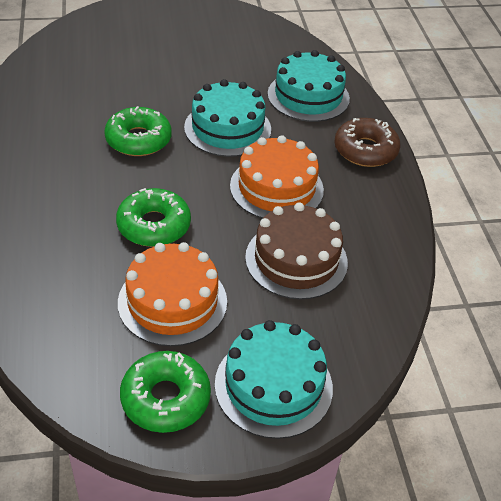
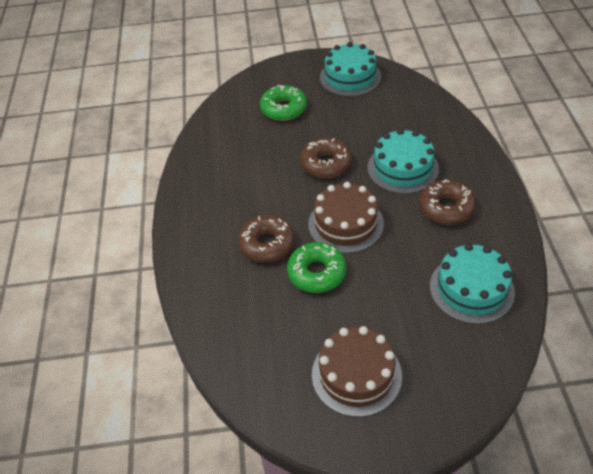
brown cake: [245,202,348,300] = 1 -> [308,182,384,253] [312,326,402,417] = 2
brown donut: [334,118,400,167] = 1 -> [238,215,295,263] [300,138,352,178] [419,180,476,225] = 3
green donut: [104,106,171,156] [116,188,191,247] [120,351,211,433] = 3 -> [260,85,307,121] [287,242,346,293] = 2
orange cake: [118,242,227,346] [230,135,324,219] = 2 -> none = 0

